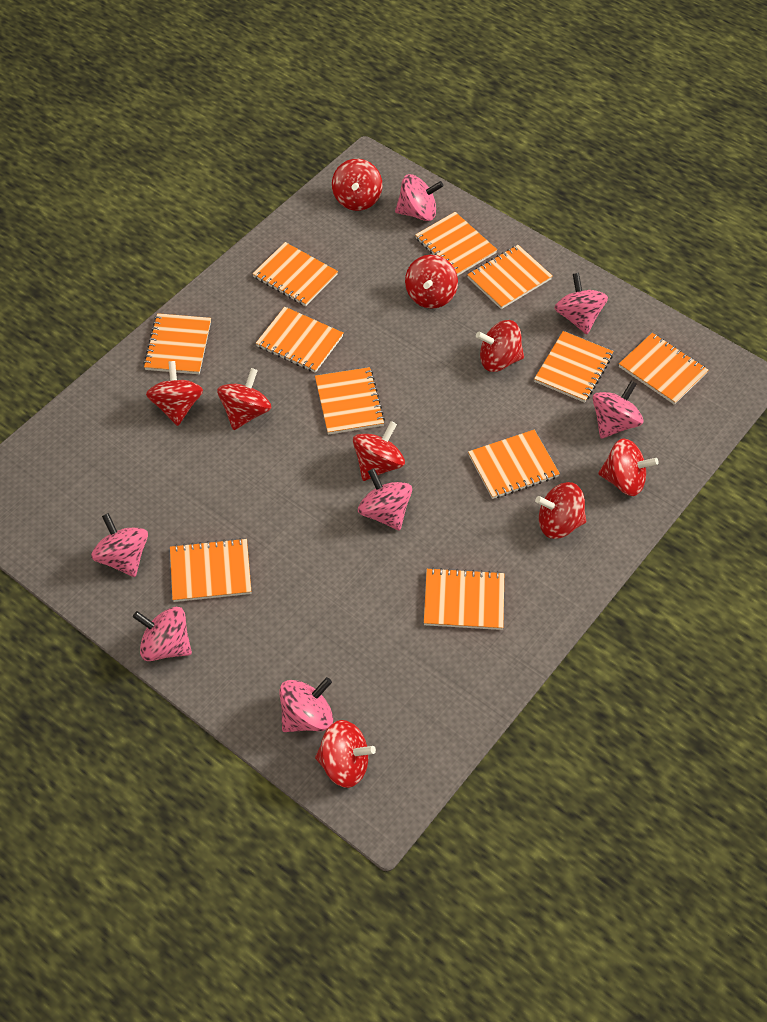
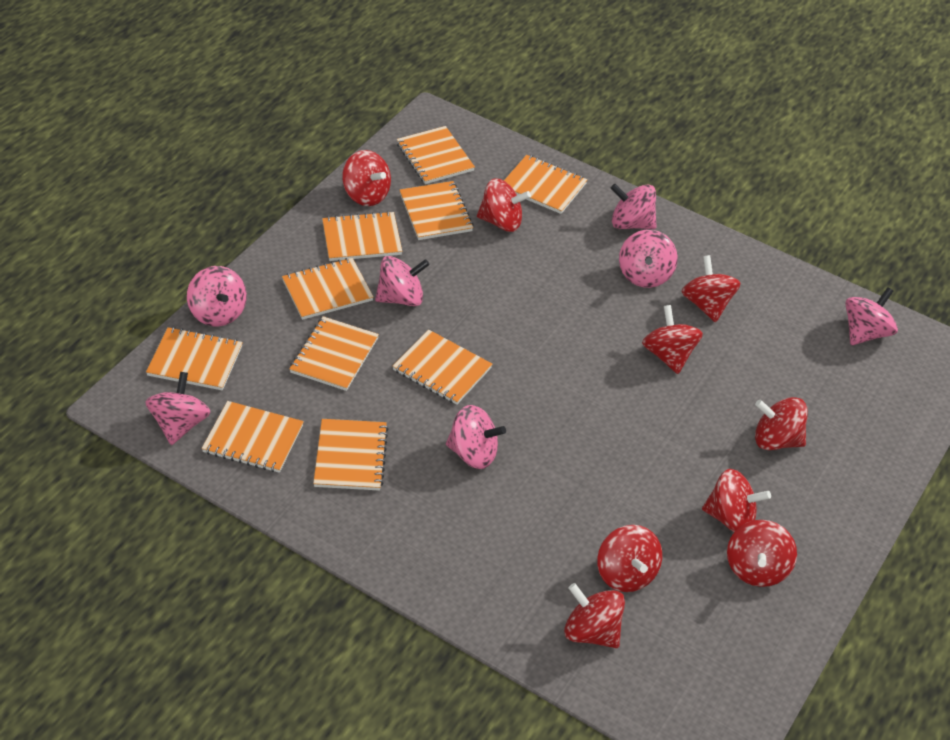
orange notebook: [143,313,211,374] [170,538,251,602] [252,242,338,306] [256,307,343,373] [315,367,385,435] [415,212,497,276] [424,567,504,630] [467,245,552,309] [468,430,560,499] [534,331,614,403] [619,333,709,405] = 11 -> [146,327,243,391] [201,401,304,473] [282,258,373,320] [289,316,379,391] [313,419,388,491] [322,211,402,261] [392,330,492,405] [397,126,475,184] [400,181,474,240] [504,155,587,214] = 10

